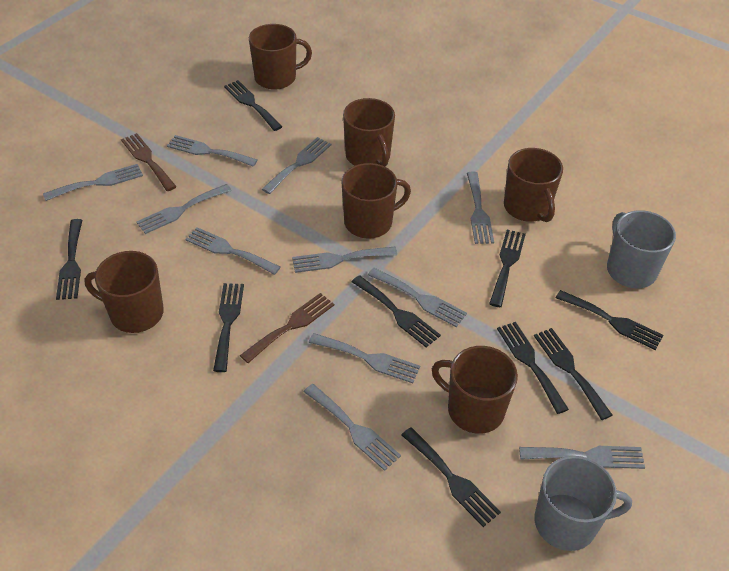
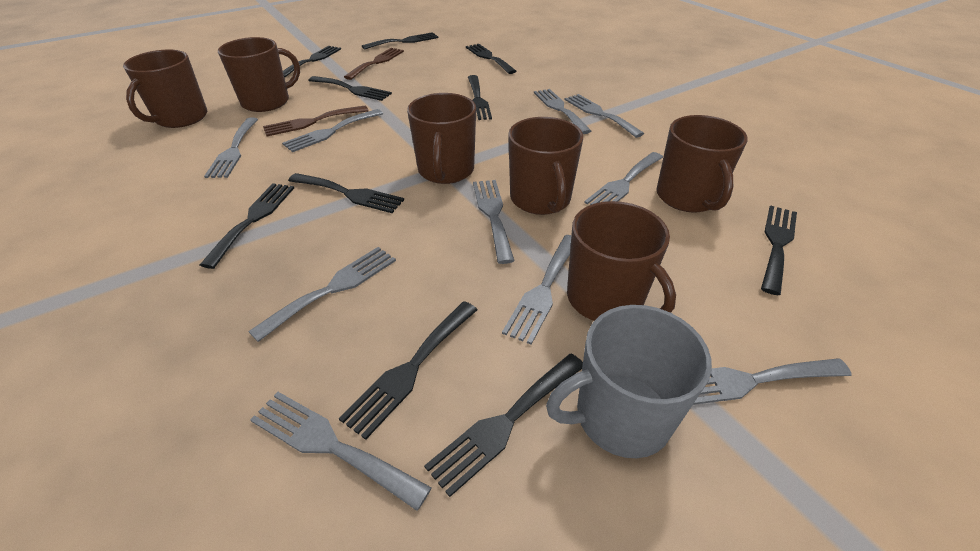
black fork: [56,219,82,300] [213,283,244,372] [224,80,282,131] [352,275,441,347] [402,427,501,527] [489,230,526,307] [497,322,569,414] [534,328,612,420] [556,290,663,350] = 9 -> [200,183,294,269] [283,46,341,78] [288,173,404,213] [308,76,392,101] [339,301,477,440] [362,32,438,50] [424,354,583,497] [466,44,516,74] [468,75,492,120] [761,205,797,295] = 10
grey fork: [43,164,143,201] [136,184,232,234] [167,135,257,167] [185,227,281,275] [262,137,331,194] [292,247,397,273] [304,384,401,471] [309,333,420,383] [368,268,467,327] [467,172,494,244] [519,446,645,469] = 11 -> [204,117,258,178] [248,247,396,342] [250,392,432,511] [282,109,383,152] [473,180,515,264] [502,235,571,345] [534,89,591,134] [565,94,644,138] [584,152,663,205] [693,358,851,405] = 10
grey mug: [534,456,632,551] [607,210,676,288] = 2 -> [546,305,712,458] = 1

